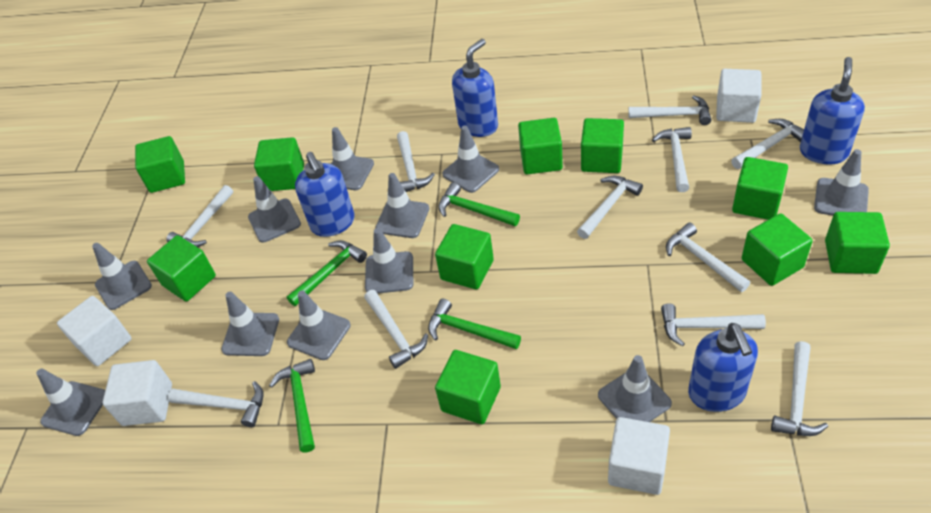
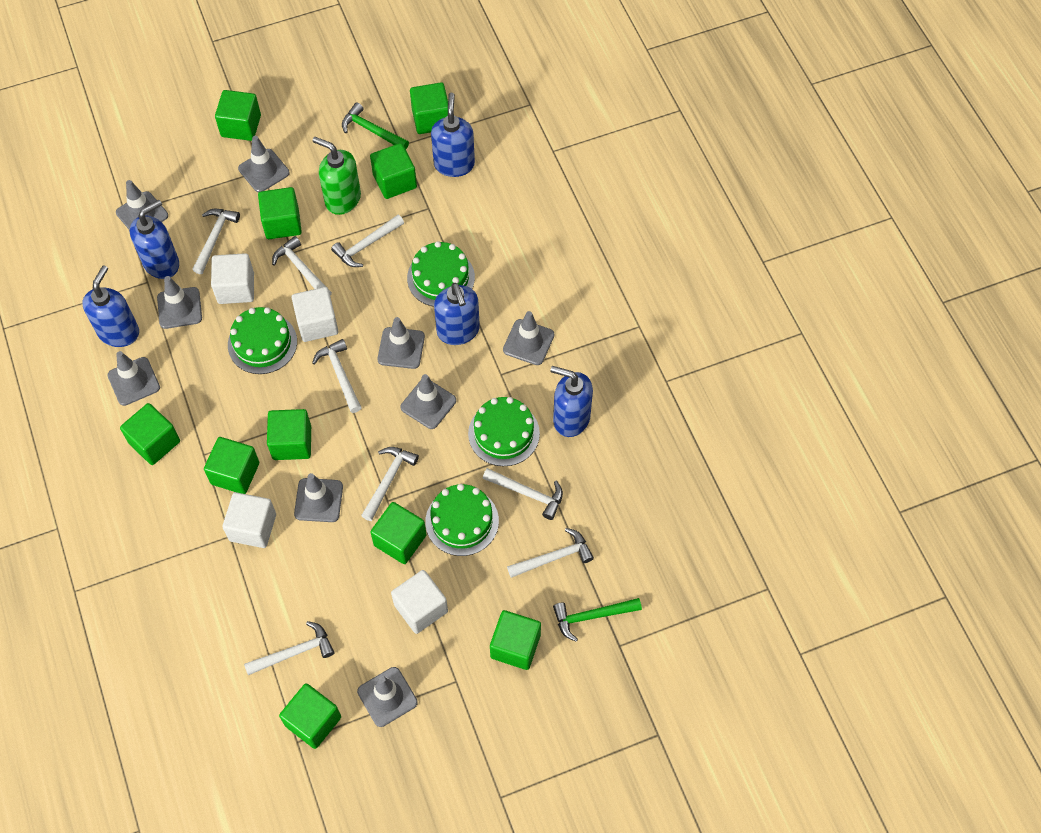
blue soap dispenser: [295,152,355,237] [452,39,498,137] [688,323,758,412] [800,57,865,164] = 4 -> [82,265,139,347] [130,200,179,279] [431,92,475,177] [434,283,480,345] [550,366,593,437] = 5
green cake: none = 0 -> [228,307,297,374] [407,241,475,307] [425,484,499,556] [468,397,540,466] = 4
green hammer: [269,359,315,452] [287,240,367,306] [428,299,521,349] [438,183,520,226] = 4 -> [342,102,409,149] [553,598,642,642] = 2
green soap dispenser: none = 0 -> [313,137,361,215] = 1
grey traffic cone: [36,369,105,436] [92,243,152,310] [221,292,279,356] [248,176,301,243] [287,290,351,360] [331,127,374,190] [365,228,413,294] [375,173,429,238] [442,125,499,193] [598,355,672,422] [814,149,869,216] = 11 -> [107,351,160,406] [116,180,168,230] [157,276,202,329] [238,136,290,192] [294,473,343,522] [357,667,418,727] [378,317,425,369] [400,374,456,429] [503,311,554,365] = 9
white hammer: [167,185,233,247] [168,381,264,427] [364,290,428,369] [397,131,435,192] [577,176,643,239] [628,95,711,125] [652,127,692,192] [661,303,766,346] [666,223,750,292] [731,119,804,169] [771,341,828,436] = 11 -> [192,209,240,274] [244,621,334,675] [272,236,332,296] [312,339,362,413] [331,215,404,267] [361,447,419,521] [483,468,563,520] [507,528,594,578] = 8

